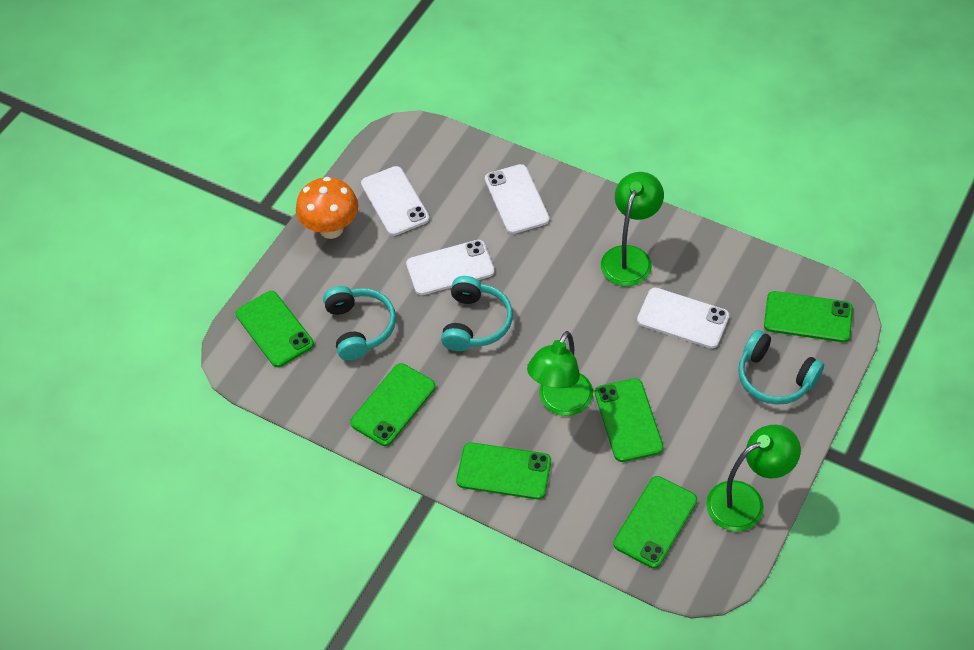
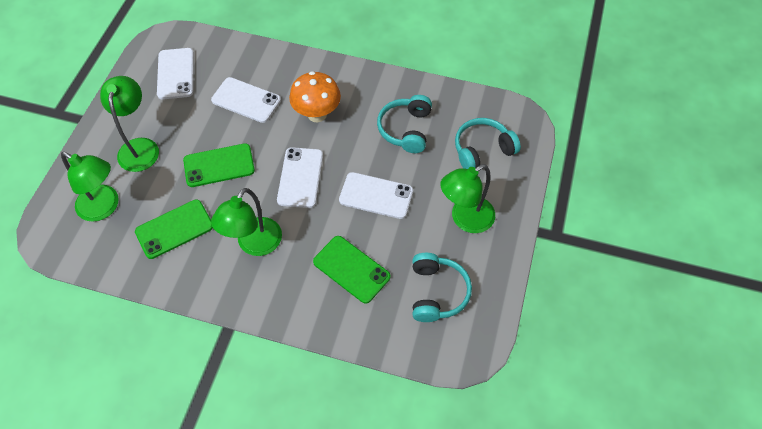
green lamp: [527,331,593,416] [601,172,664,286] [706,424,801,532] = 3 -> [61,152,119,222] [100,76,159,172] [211,188,282,256] [440,164,495,233] = 4
green phone: [236,291,314,367] [350,363,435,446] [456,442,551,499] [595,378,663,462] [613,476,697,568] [764,291,853,342] = 6 -> [135,199,213,259] [183,143,255,187] [313,236,391,303] = 3

